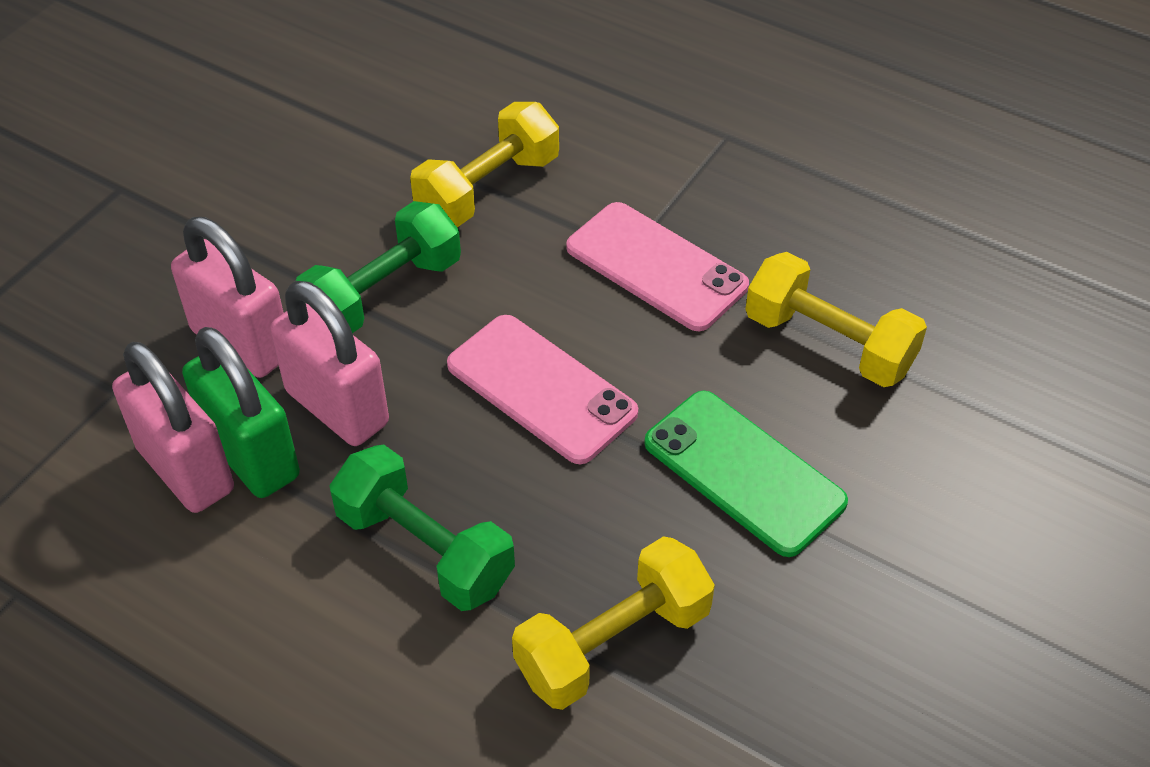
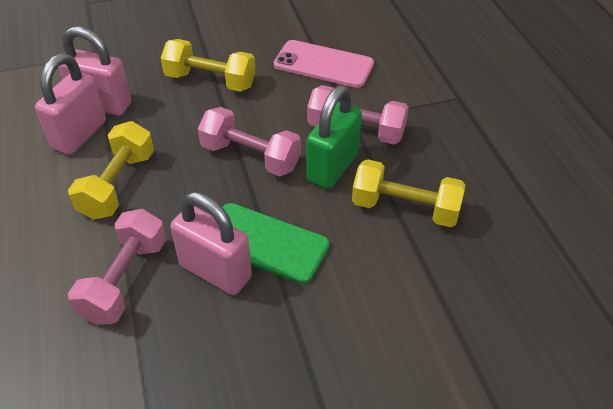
green dumbbell: [296,201,461,333] [329,444,515,611] = 2 -> none = 0
pink dumbbell: none = 0 -> [68,209,166,325] [198,107,301,176] [307,85,409,145] = 3
pink phone: [447,315,638,464] [566,202,749,331] = 2 -> [274,40,374,88] = 1

